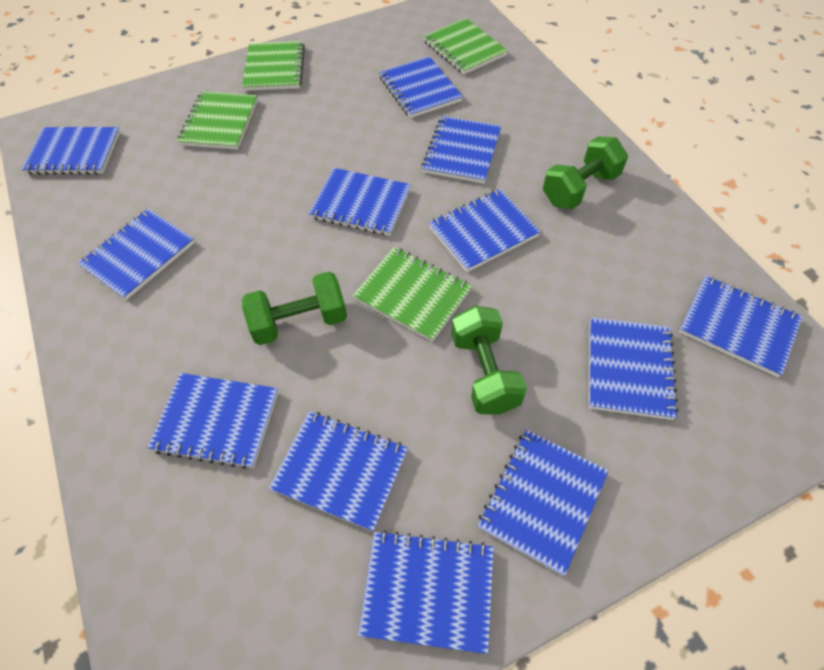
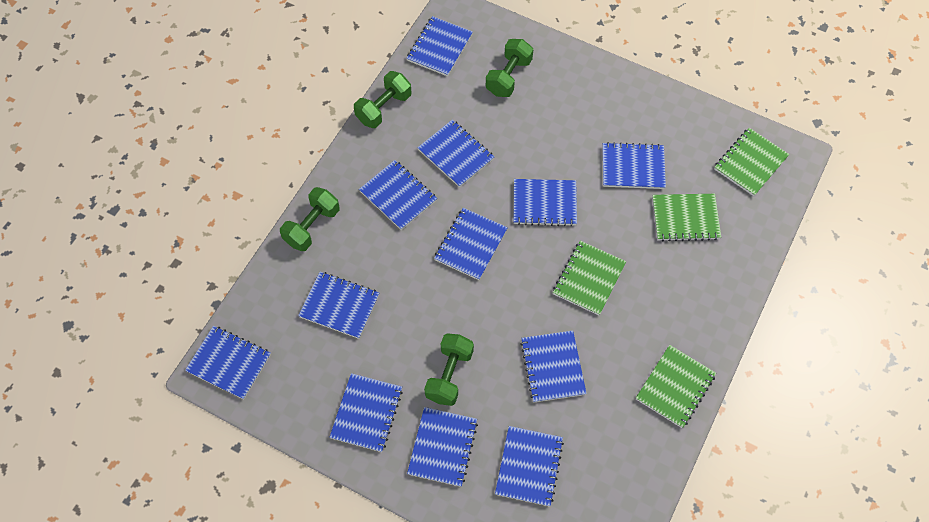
green dumbbell: [242,271,347,345] [451,306,527,415] [543,136,628,209] = 3 -> [280,187,340,251] [354,71,411,128] [424,333,474,406] [486,39,533,97] = 4

